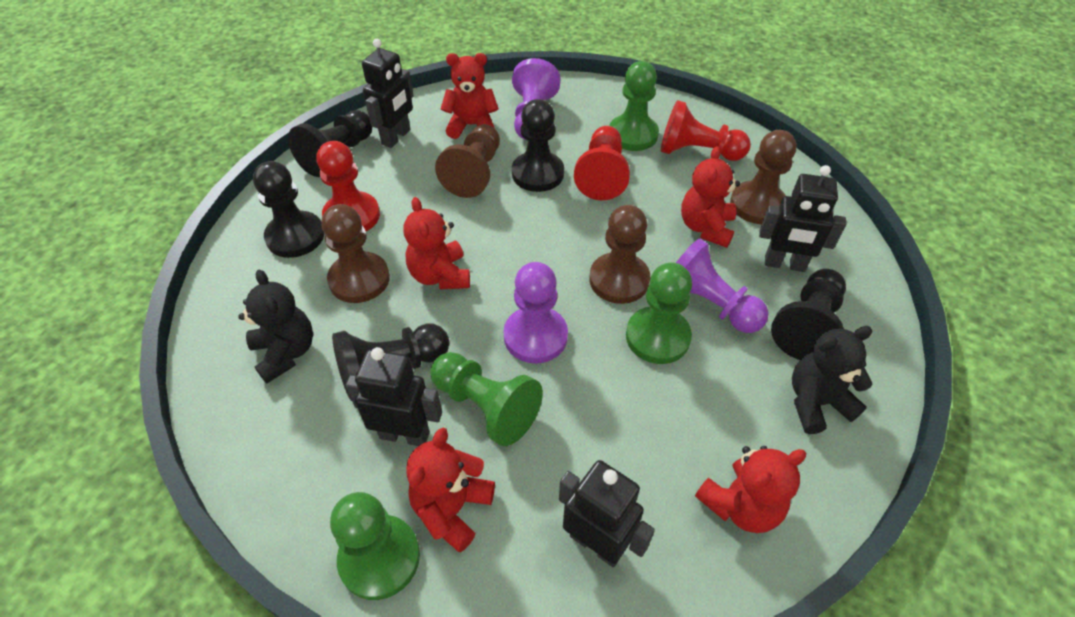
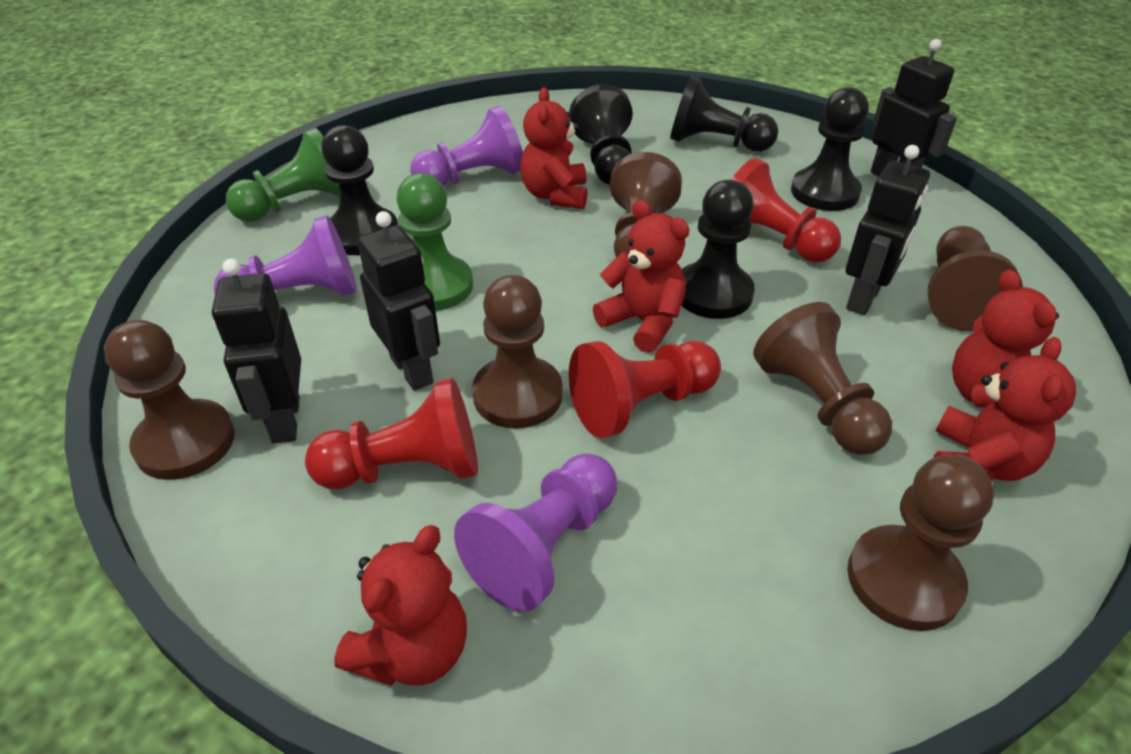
black teddy bear: [238,269,313,383] [792,326,873,434] = 2 -> none = 0
brown pawn: [321,204,390,303] [435,124,500,198] [589,205,650,304] [730,130,796,224] = 4 -> [104,320,235,480] [472,275,563,429] [610,152,682,257] [753,302,892,455] [847,455,994,631] [927,226,1023,331] = 6
green pawn: [330,492,420,600] [430,352,543,446] [609,61,659,151] [626,262,692,364] = 4 -> [226,128,340,222] [396,173,473,311] = 2

